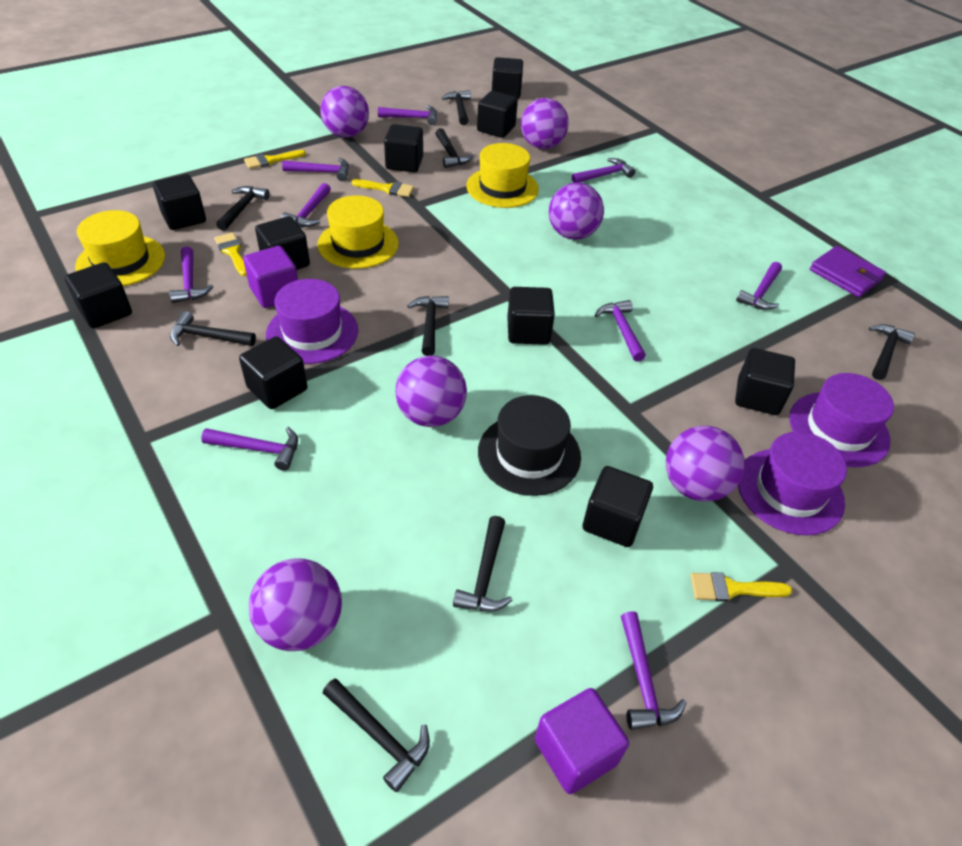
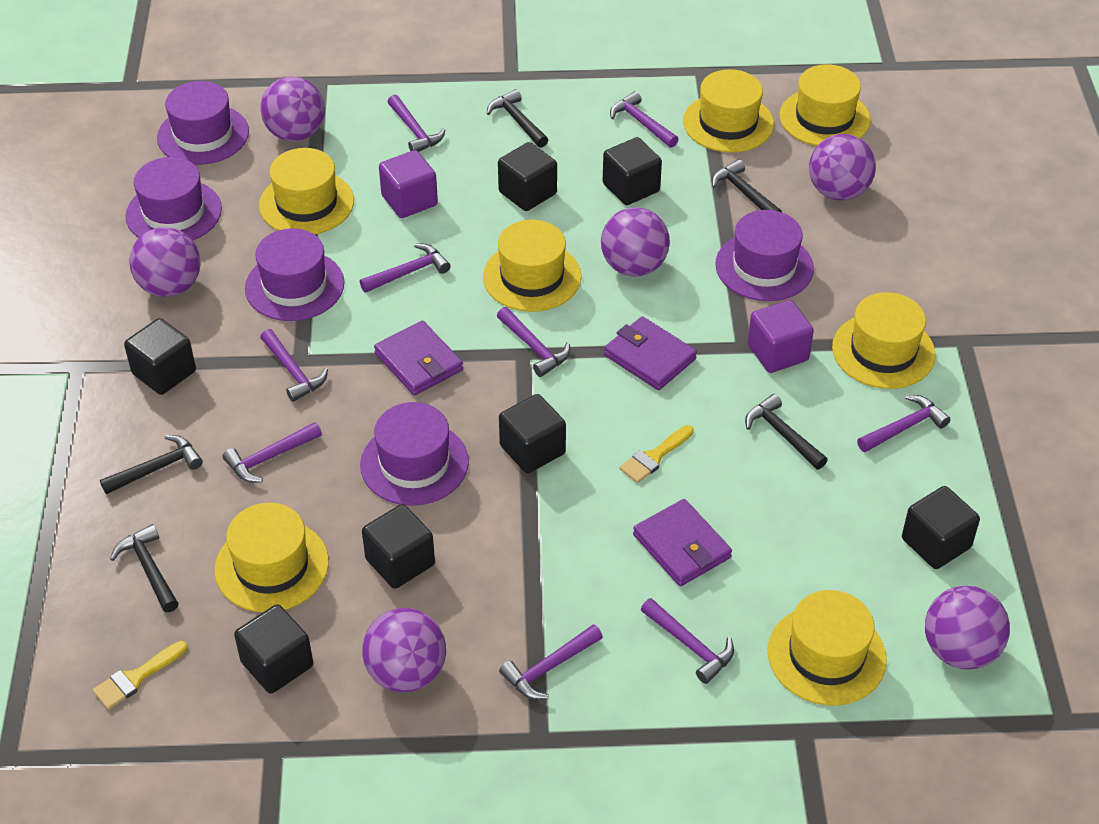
black cube: [65,262,132,328] [153,174,206,230] [239,336,308,409] [255,216,310,270] [384,124,423,172] [477,91,518,138] [492,57,523,99] [507,287,555,345] [583,466,653,547] [735,348,795,415] = 10 -> [124,318,196,395] [234,604,313,693] [362,504,435,589] [498,142,557,211] [499,394,566,473] [603,137,662,205] [902,486,980,569] = 7
black hammer: [170,311,256,346] [216,186,270,231] [323,678,430,792] [407,296,449,356] [435,128,473,168] [442,90,471,125] [453,516,512,611] [869,324,915,380] = 8 -> [100,435,203,494] [110,524,179,612] [487,89,548,148] [712,159,782,212] [745,394,828,469] = 5
black hat: [478,395,581,496] = 1 -> none = 0
purple hat: [266,279,358,364] [738,432,847,535] [789,373,894,467] = 3 -> [125,157,222,241] [157,81,249,165] [245,228,344,321] [360,402,469,506] [715,210,814,301] = 5
purple wallet: [810,246,886,297] = 1 -> [374,321,463,395] [604,316,697,390] [633,499,732,586] = 3
yellow brush: [214,232,247,276] [244,150,306,169] [351,179,414,197] [690,572,792,602] = 4 -> [93,641,188,709] [619,425,694,483] = 2
yellow hat: [75,210,165,286] [317,195,399,269] [466,143,539,208] = 3 -> [215,503,329,612] [259,148,354,234] [483,220,582,312] [683,69,774,153] [768,590,887,706] [780,64,870,146] [832,292,936,389] = 7

